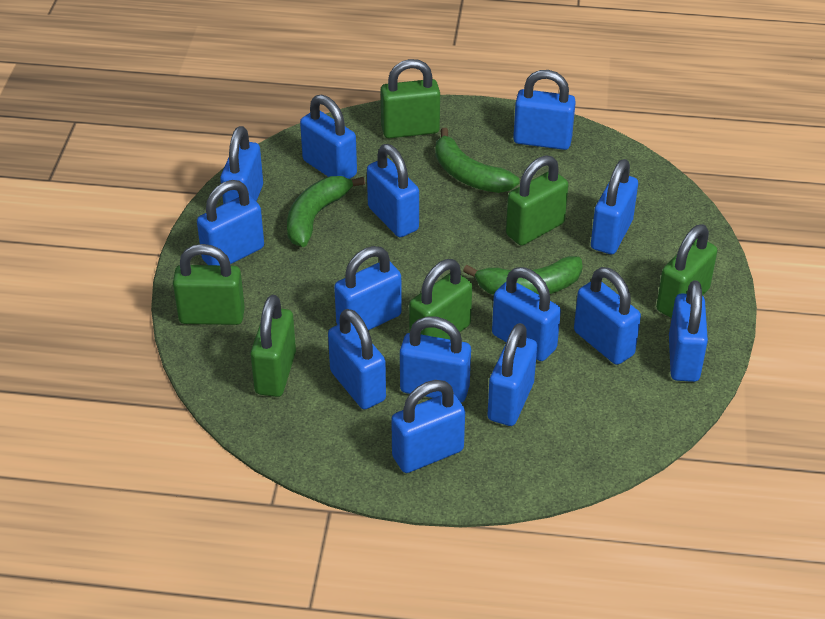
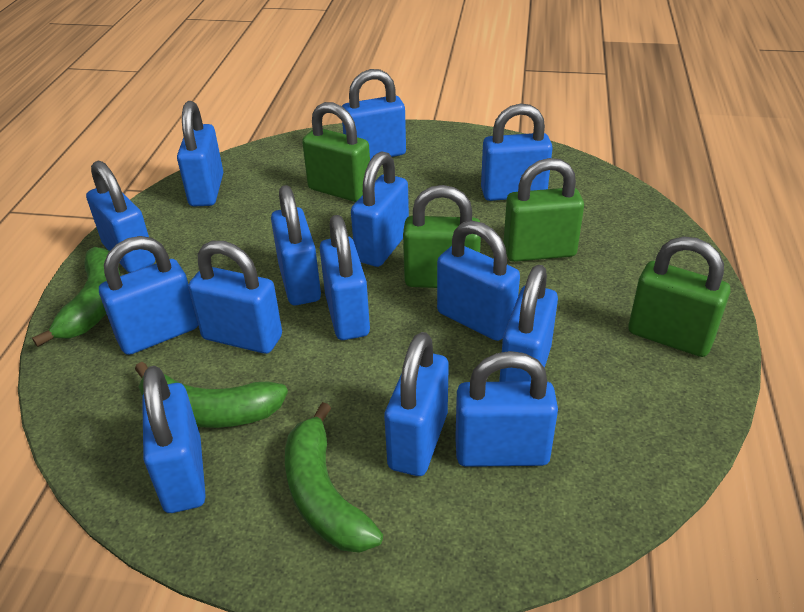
green padlock: [173,244,245,325] [250,295,296,397] [381,59,440,138] [409,259,472,339] [506,155,568,246] [656,224,717,318] = 6 -> [302,102,370,202] [403,185,481,288] [503,158,584,262] [628,236,730,357] = 4

